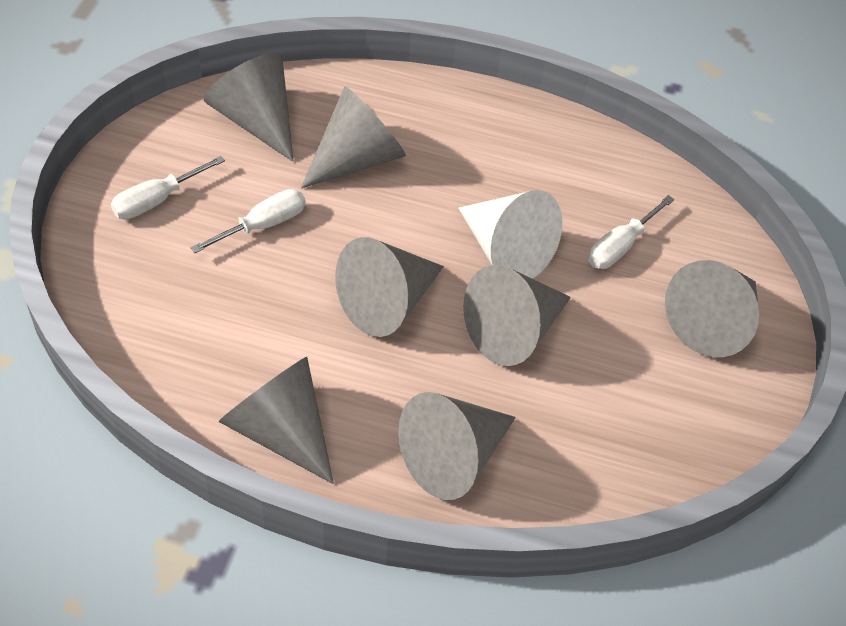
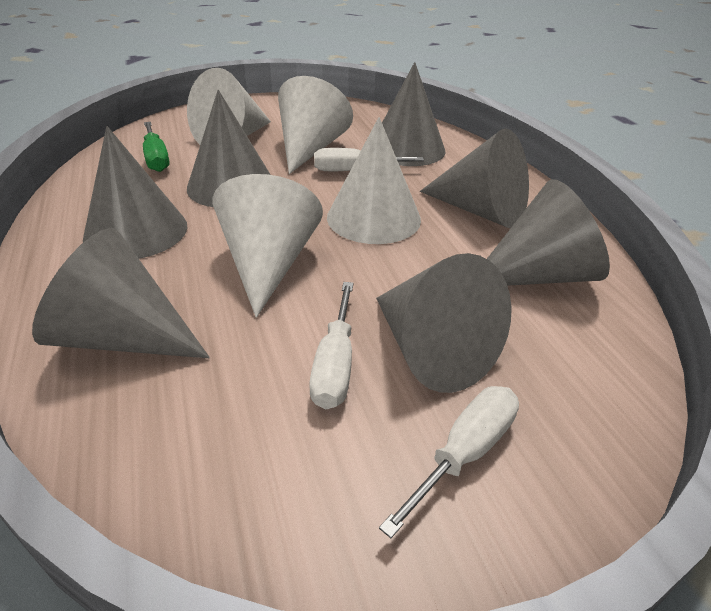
green screwdriver: none = 0 -> [143,122,170,172] = 1
white cone: [458,190,562,279] = 1 -> [187,68,271,145] [213,174,323,318] [278,76,353,174] [327,117,421,244] = 4

